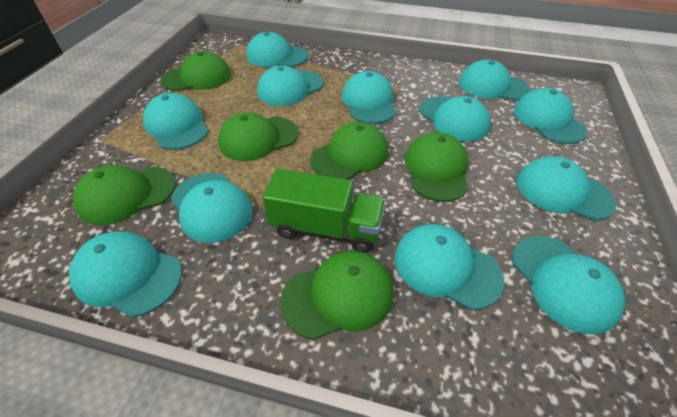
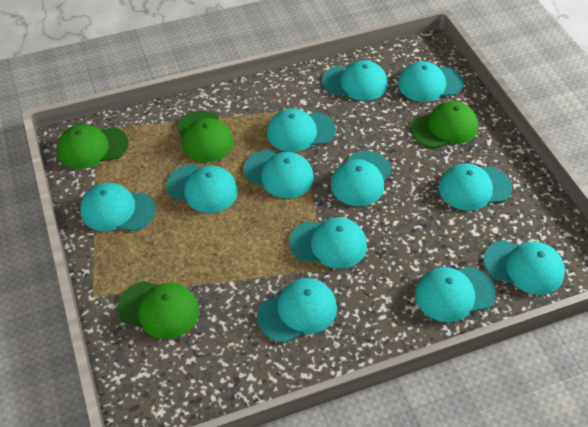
green cap: [73,165,175,225] [161,51,231,91] [218,112,298,161] [280,251,394,340] [310,122,388,180] [405,132,469,202] = 6 -> [57,124,129,169] [118,281,199,339] [176,111,233,162] [411,101,478,148] = 4
green truck: [263,168,385,253] = 1 -> none = 0

